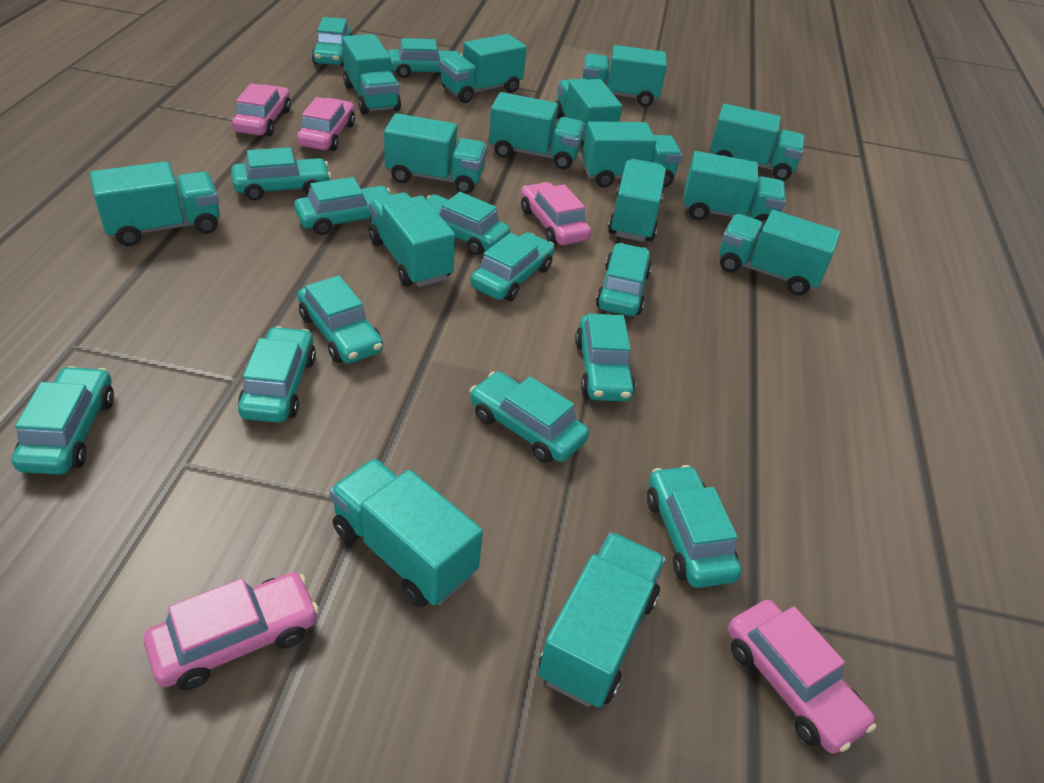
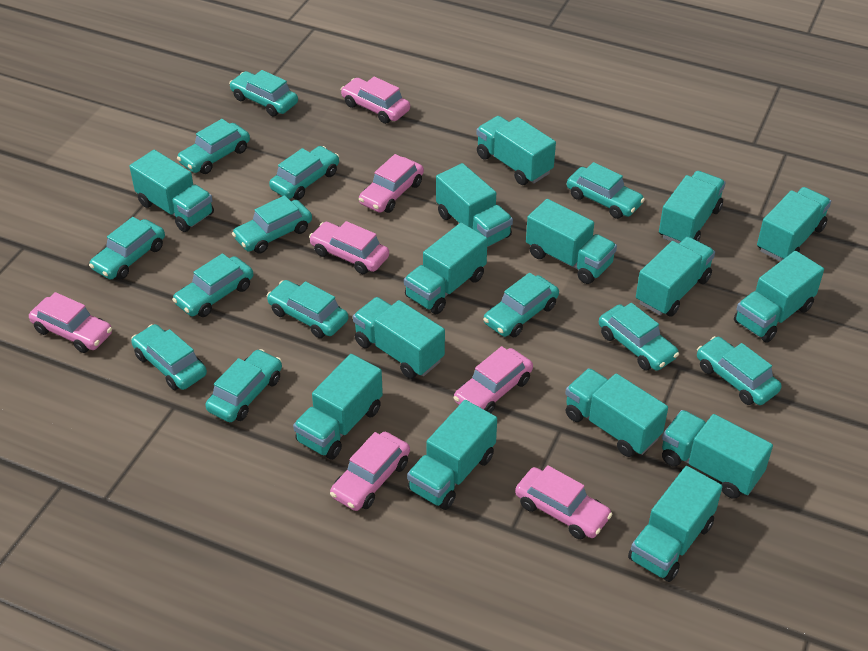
pink car: [144,572,319,690] [232,83,291,137] [297,97,355,151] [521,182,591,245] [728,600,876,754] = 5 -> [29,292,112,353] [309,221,389,274] [330,432,410,511] [341,77,410,124] [359,154,424,213] [454,346,533,413] [515,465,613,539] = 7

